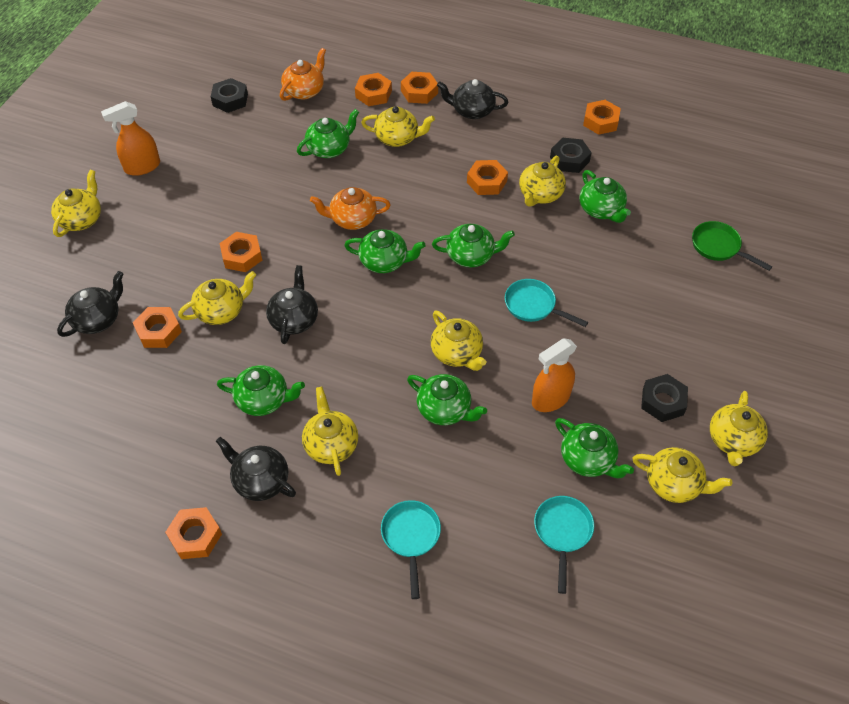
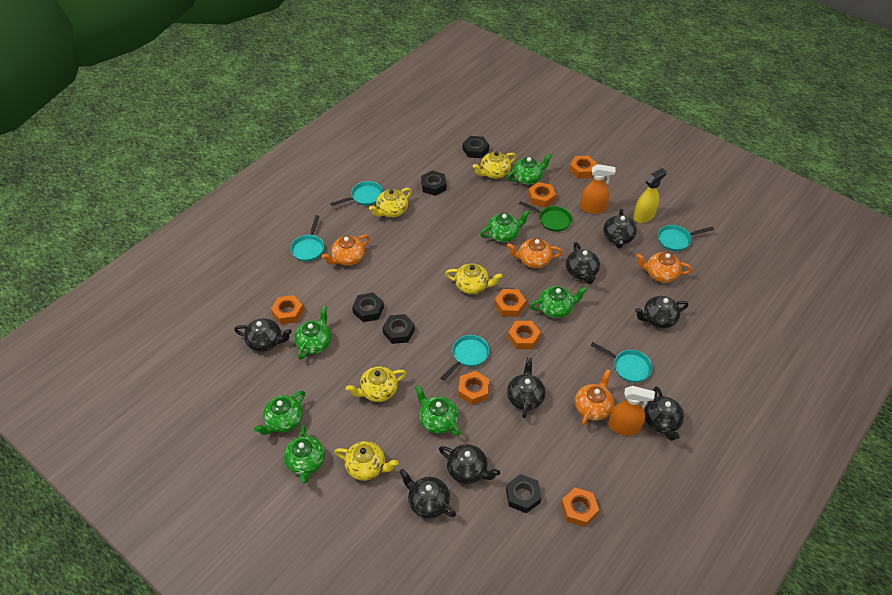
black nut: [211,78,248,113] [550,137,592,173] [641,374,688,422] = 3 -> [352,293,384,322] [382,314,415,344] [421,171,447,196] [463,136,489,158] [506,474,542,513] = 5
black teapot: [57,271,123,337] [216,437,296,501] [266,265,318,344] [437,79,508,119] = 4 -> [234,318,292,352] [399,469,456,518] [439,444,500,484] [507,357,545,418] [566,242,600,284] [603,209,637,248] [635,296,688,328] [644,386,684,441] = 8
orange teapot: [280,48,326,101] [310,187,391,230] = 2 -> [322,235,370,266] [507,238,563,268] [575,370,614,426] [636,252,692,283] = 4
turquoise pan: [381,500,441,599] [505,279,588,327] [534,496,594,594] = 3 -> [290,215,324,262] [331,181,383,206] [441,335,489,380] [591,342,652,383] [658,225,714,251] = 5
yellow spray bottle: none = 0 -> [633,168,667,223] = 1
yellow teapot: [51,170,101,237] [178,271,256,325] [302,387,358,476] [361,106,435,147] [431,311,486,371] [519,156,566,207] [632,447,732,503] [710,391,768,466] = 8 -> [334,441,398,481] [346,366,407,402] [369,188,412,217] [445,263,502,294] [473,151,516,179] = 5

